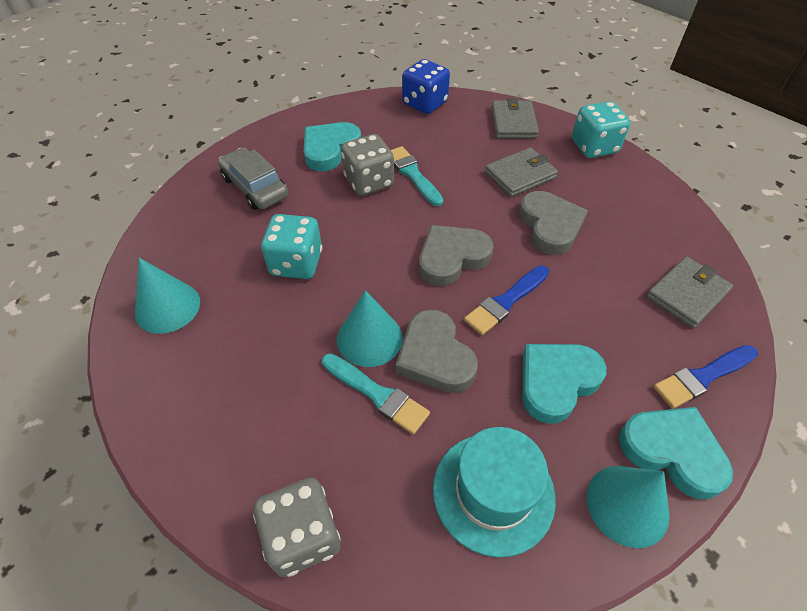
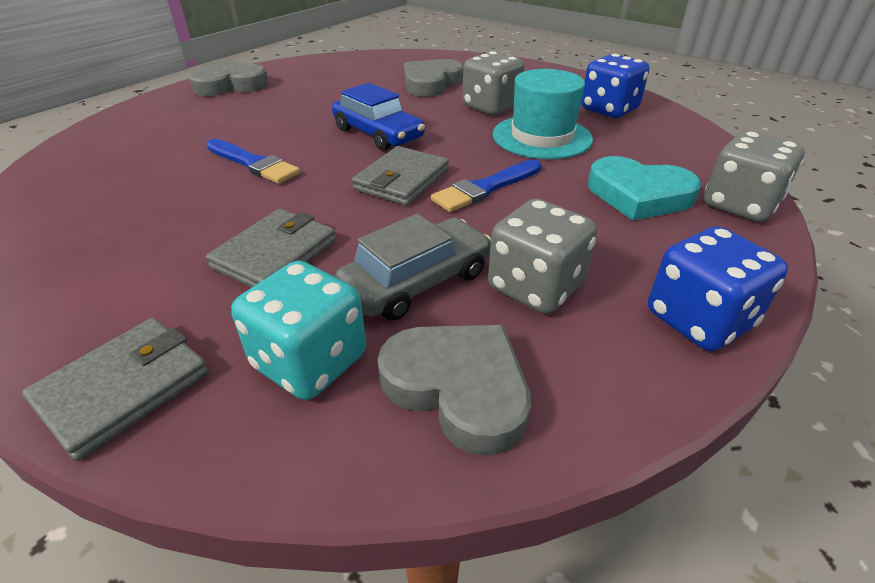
blue car: none = 0 -> [332,83,425,151] = 1
blue dice: [402,59,450,114] = 1 -> [581,54,649,118] [648,226,788,351] = 2
grey dice: [253,478,341,577] [341,134,394,196] = 2 -> [462,51,525,115] [488,199,597,314] [704,131,805,222] = 3
turquoise brush: [322,353,430,435] [391,146,443,206] = 2 -> none = 0
turquoise cone: [135,258,200,334] [337,290,403,367] [587,466,670,548] = 3 -> none = 0
turquoise dice: [261,214,322,279] [572,101,630,158] = 2 -> [231,260,366,400] = 1
turquoise heart: [304,122,361,171] [522,344,607,424] [619,407,733,499] = 3 -> [588,156,701,221] = 1

